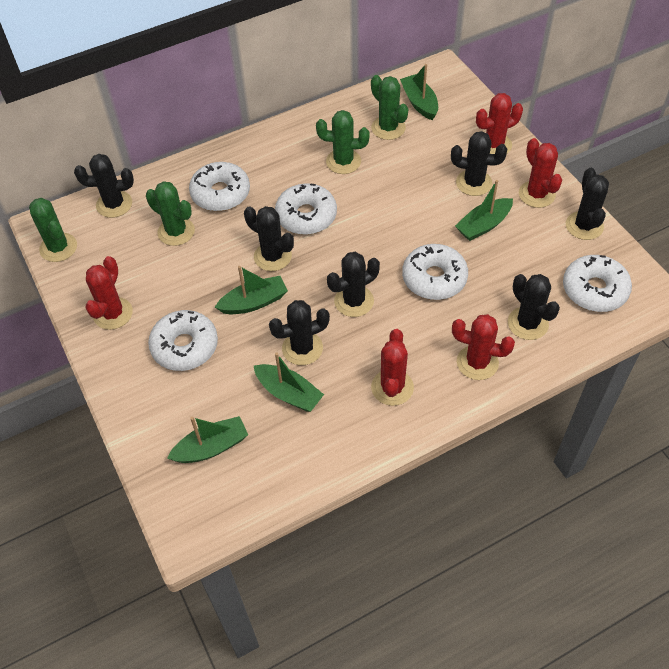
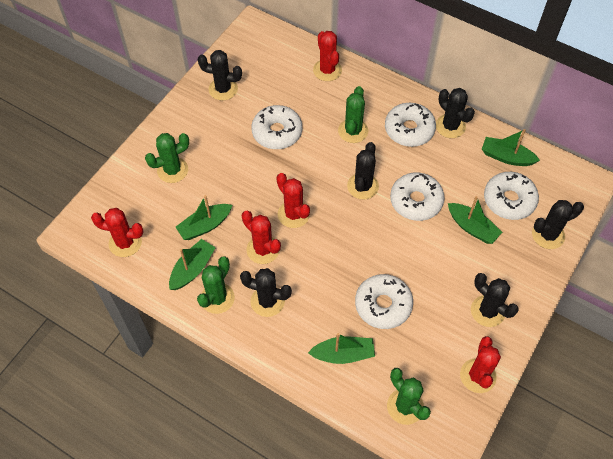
black cactus: [74,154,134,218] [244,206,294,271] [269,300,330,365] [327,252,380,317] [451,131,507,196] [508,274,560,340] [566,168,609,240] = 7 -> [198,50,242,100] [240,268,292,317] [347,142,379,200] [436,88,475,138] [471,273,519,327] [532,200,584,249] = 6

